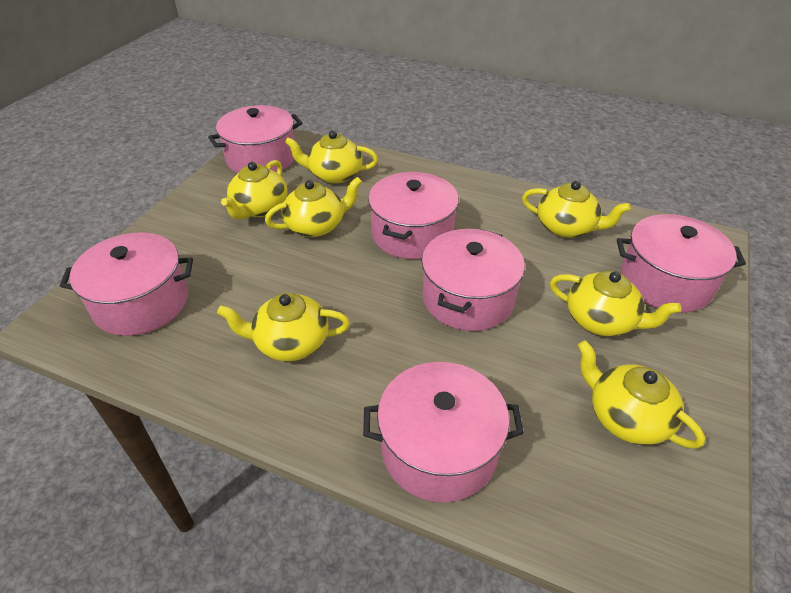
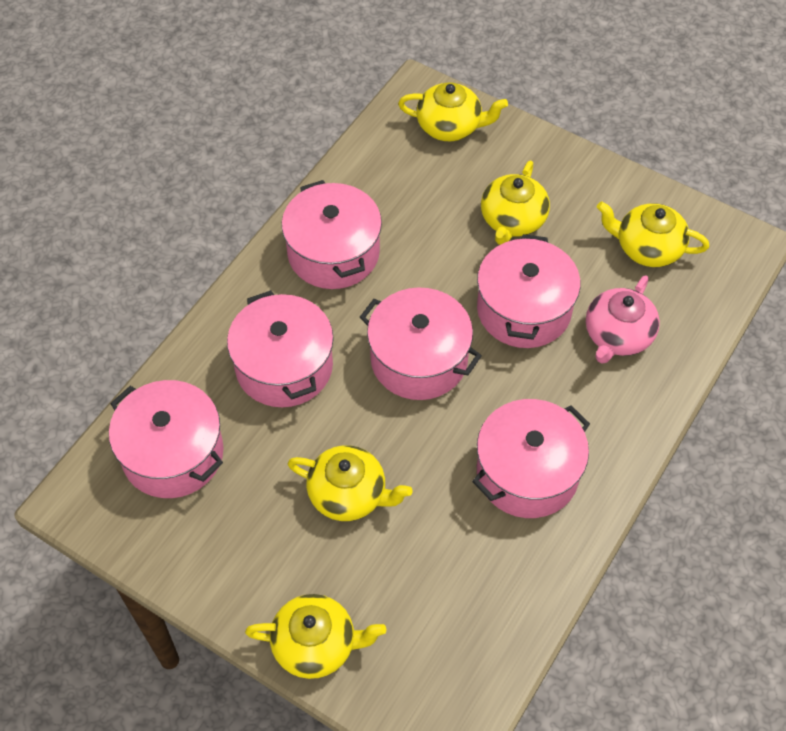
pink teapot: none = 0 -> [586,275,660,364] = 1
yellow teapot: [217,293,350,361] [221,160,288,220] [265,177,362,237] [284,131,378,184] [522,181,631,238] [550,271,681,337] [577,340,705,449] = 7 -> [245,594,386,679] [287,445,413,521] [398,82,508,141] [481,160,550,245] [597,201,709,267] = 5

